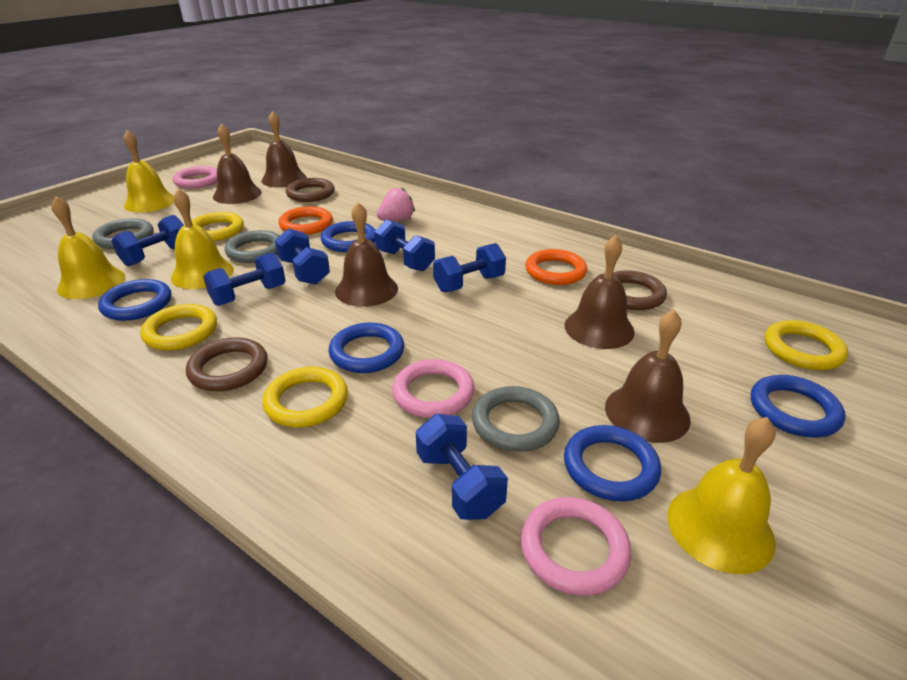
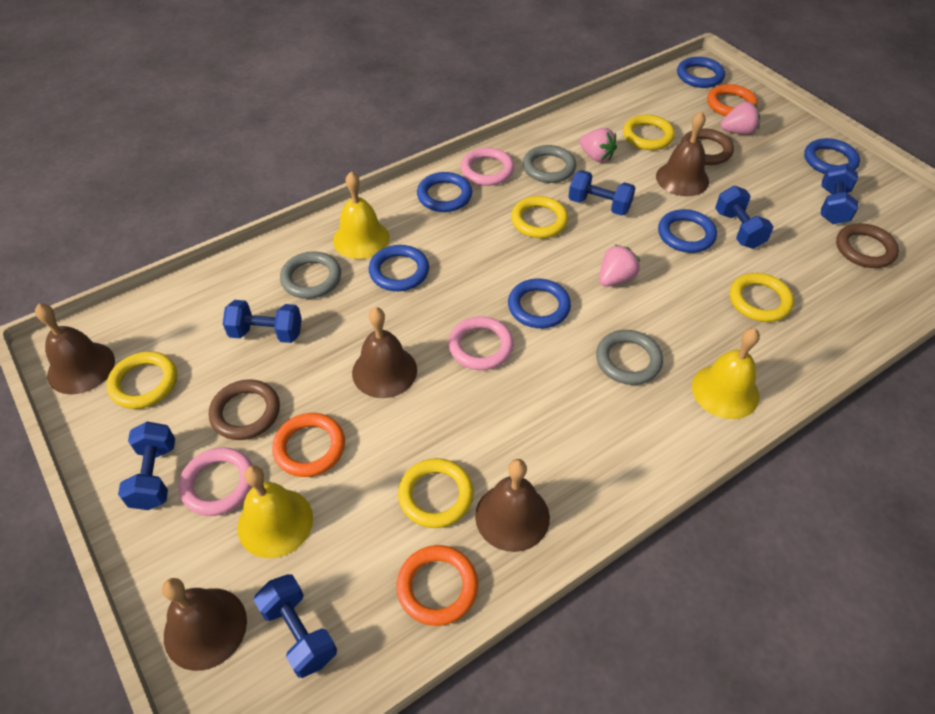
blue ring: [98,279,171,321] [321,221,375,252] [329,322,404,373] [564,425,661,501] [751,375,845,438] = 5 -> [369,245,429,291] [417,172,472,212] [508,279,571,328] [658,209,717,253] [677,57,725,88] [804,138,860,174] = 6
orange ring: [278,206,333,235] [525,249,587,285] = 2 -> [272,413,345,477] [396,545,478,626] [707,84,758,116] = 3
pink strawberry: [377,187,415,221] = 1 -> [579,128,617,162] [599,244,640,286] [721,101,760,135] = 3
yellow bell: [51,196,125,299] [123,130,174,212] [171,188,234,289] [667,417,776,574] = 4 -> [237,465,313,558] [333,172,390,259] [692,328,760,419] = 3
yellow ring: [140,304,217,351] [191,212,244,241] [263,367,348,428] [765,320,848,370] = 4 -> [106,351,177,409] [398,458,474,528] [511,196,568,238] [623,115,675,150] [730,273,794,322] = 5

